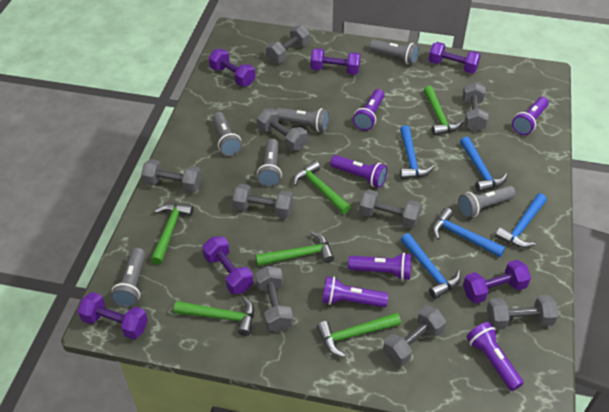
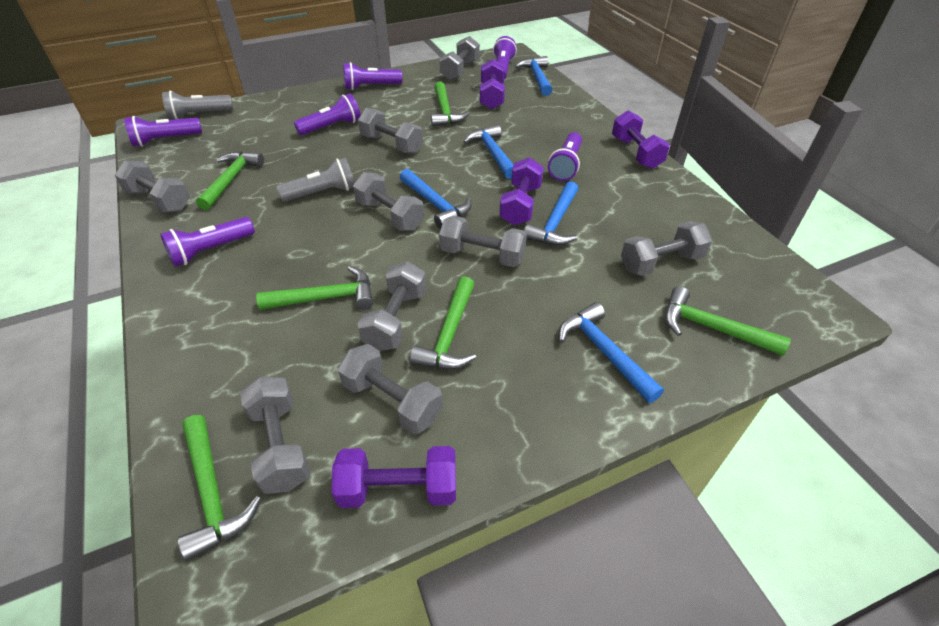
grey flashlight: [111,248,145,307] [212,112,242,156] [257,139,282,187] [276,108,329,132] [369,39,419,65] [458,186,516,218] = 6 -> [162,90,233,119] [276,158,355,202] = 2
purple dumbbell: [78,292,148,339] [202,236,253,294] [209,49,255,86] [310,48,361,75] [429,42,481,73] [463,260,531,304] = 6 -> [332,446,456,508] [480,59,505,110] [499,157,544,225] [612,110,670,169] = 4

